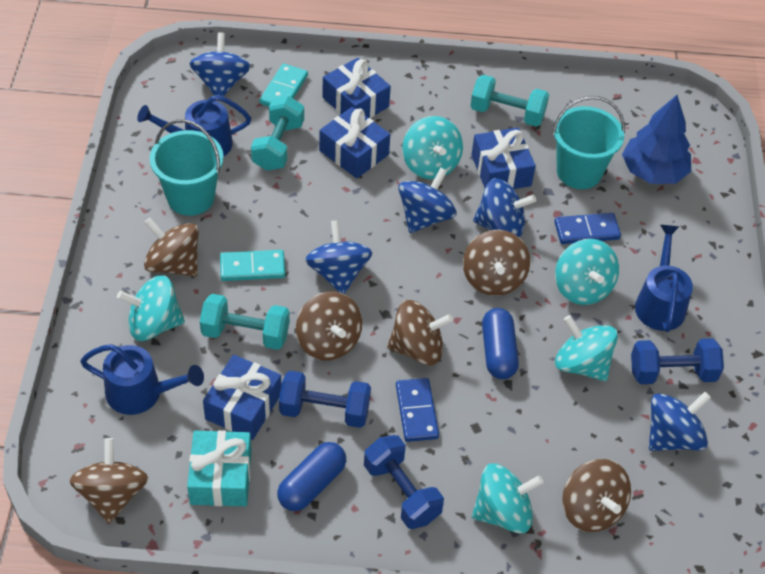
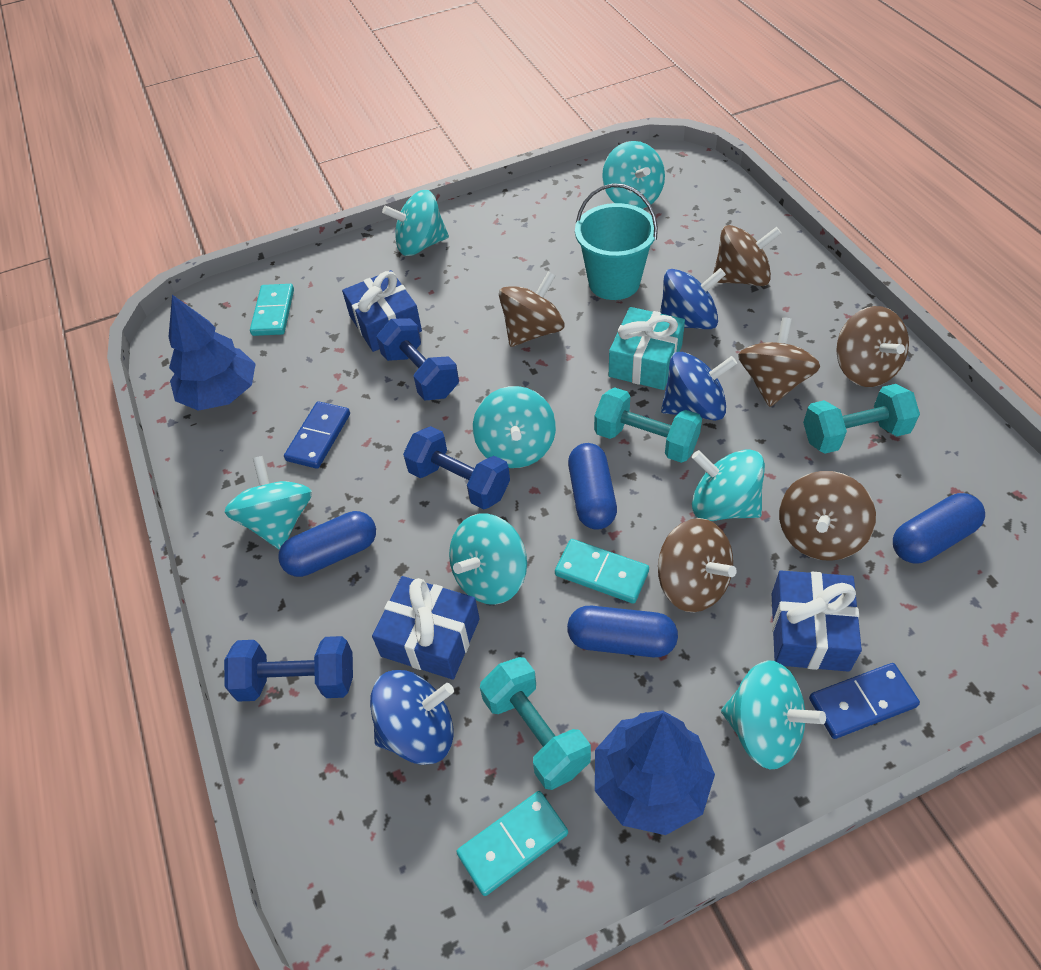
blue capsule: [277,442,346,511] [482,308,519,379] = 2 -> [278,511,376,577] [567,606,678,657] [568,443,617,530] [893,493,985,563] = 4
blue gift: [203,355,281,440] [319,107,390,178] [322,58,391,118] [471,128,536,189] = 4 -> [342,270,422,352] [372,576,480,680] [772,570,862,672] = 3
blue spinning top: [190,32,251,96] [305,220,372,294] [398,168,456,233] [473,178,536,237] [649,392,711,451] = 5 -> [370,670,454,765] [660,268,726,329] [661,352,737,421] = 3
blue tree: [622,95,691,184] = 1 -> [168,295,256,411] [595,710,715,835] = 2
blue watering can: [80,344,204,415] [137,95,251,156] [635,225,693,332] = 3 -> none = 0
turquoise bucket: [150,119,224,216] [552,96,625,189] = 2 -> [575,183,658,300] = 1
turquoise domino: [220,250,285,281] [260,64,308,107] = 2 -> [250,284,294,336] [456,791,568,896] [555,539,649,604] = 3
turquoise spinning top: [117,275,185,341] [402,116,463,179] [472,463,544,534] [555,239,619,305] [555,315,618,381] = 5 -> [225,456,312,550] [382,190,449,256] [449,513,527,605] [473,386,556,468] [602,141,665,209] [692,449,765,521] [721,660,826,769] = 7

